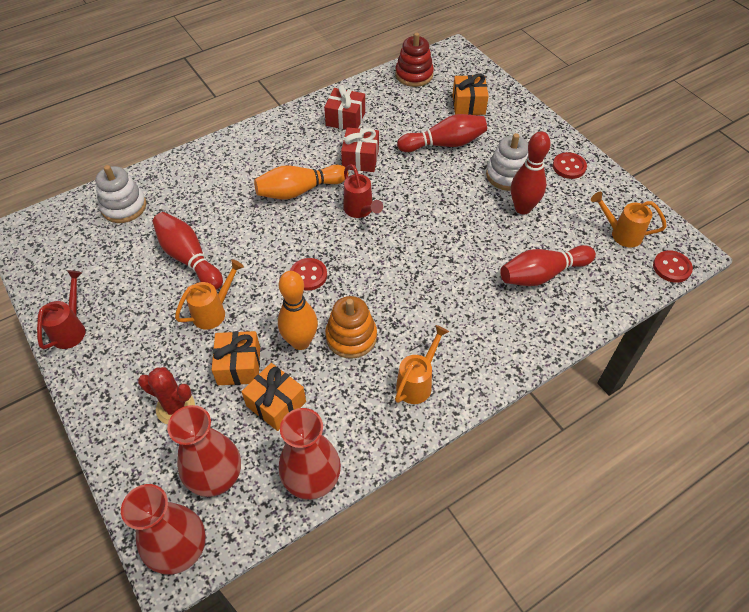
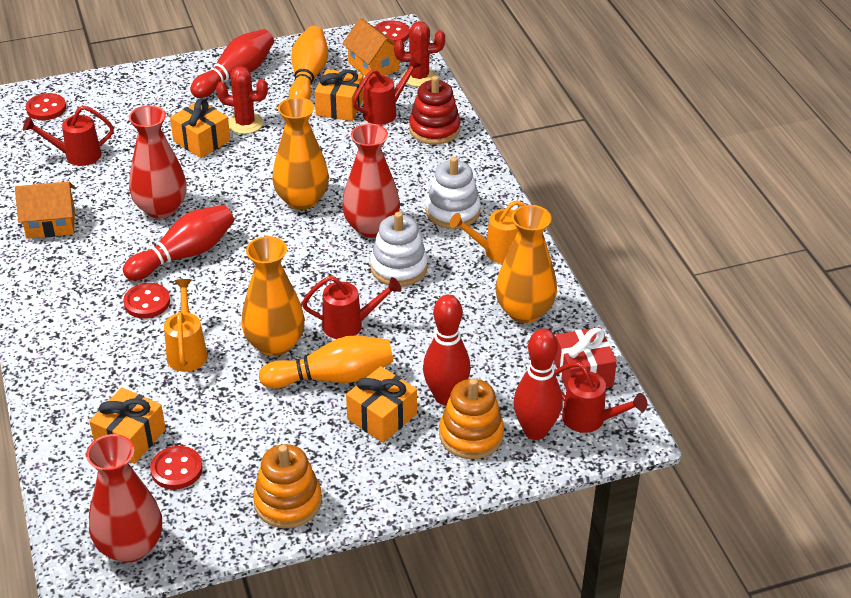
orange gift: [212,331,260,385] [241,363,306,431] [452,74,489,115] = 3 -> [89,387,166,464] [170,98,230,158] [314,69,364,121] [346,366,417,443] = 4
orange house: none = 0 -> [15,181,75,239] [342,18,399,77] = 2
orange stacking toy: [325,296,377,359] = 1 -> [253,444,322,528] [439,378,504,459] = 2
orange vase: none = 0 -> [241,236,305,356] [272,97,329,210] [496,205,557,323] = 3
orange watering can: [175,259,244,329] [395,325,449,404] [591,192,667,247] = 3 -> [164,279,208,372] [450,200,525,264] = 2
red button: [290,258,327,291] [553,152,587,179] [653,250,693,283] = 3 -> [26,93,66,120] [123,283,170,318] [150,446,203,490] [375,20,409,42] = 4
red cactus: [138,367,195,424] = 1 -> [216,66,268,134] [394,21,445,87] = 2
red gift: [324,85,365,130] [341,127,379,172] = 2 -> [554,327,617,390] = 1
red watering can: [37,270,85,349] [343,164,383,218] = 2 -> [23,106,114,166] [302,276,402,339] [352,57,421,125] [554,362,647,433] = 4

